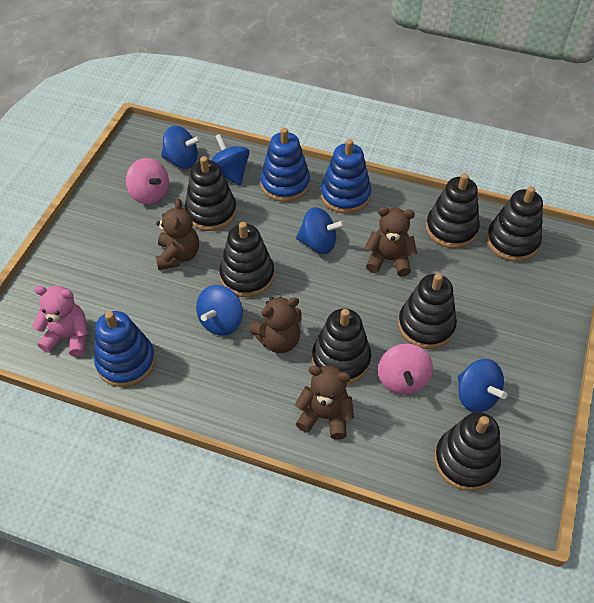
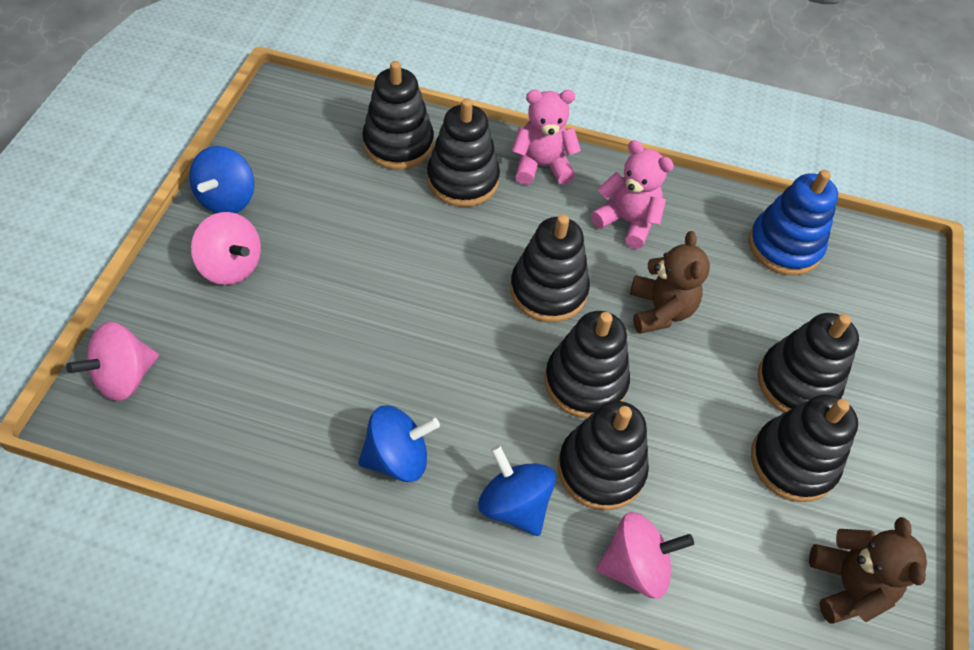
blue spinning top: [161,126,201,169] [196,285,243,336] [211,134,250,186] [296,207,345,254] [458,359,507,413] = 5 -> [189,146,254,213] [358,406,440,482] [478,445,556,536] = 3
blue stacking toy: [94,311,156,387] [260,128,310,202] [321,139,371,214] = 3 -> [748,170,838,275] = 1
brown teddy bear: [156,199,199,270] [249,296,302,353] [295,366,354,440] [365,207,417,277] = 4 -> [630,231,710,334] [809,517,927,624] = 2
pink spinning top: [126,158,169,205] [378,344,433,394] = 2 -> [66,322,159,401] [191,212,261,285] [596,512,694,599] = 3
pink teddy bear: [33,286,88,357] = 1 -> [512,90,581,185] [591,140,674,249] = 2

